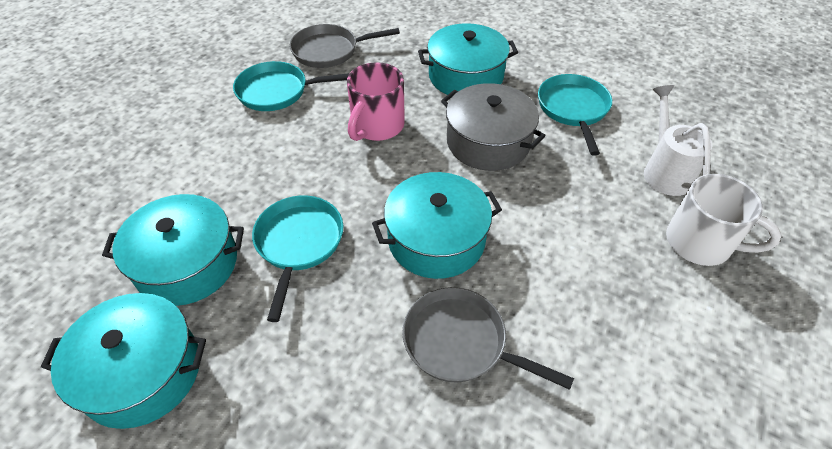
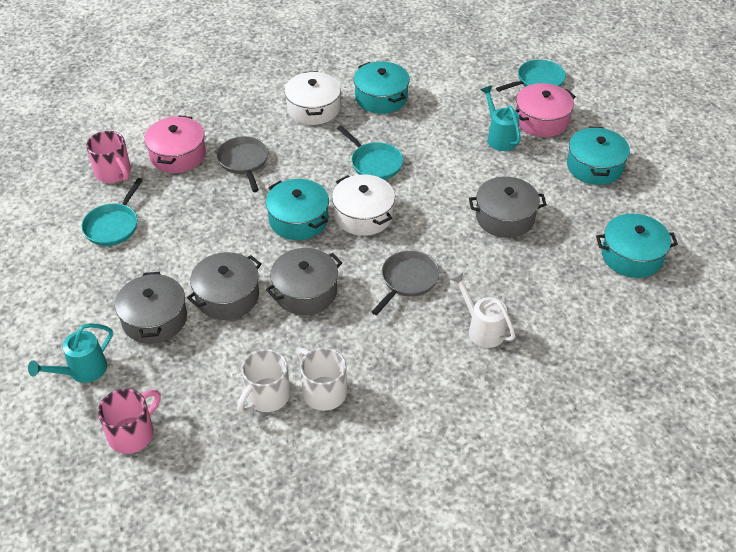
grey pot: [441,83,545,171] = 1 -> [115,272,187,344] [187,252,262,320] [266,248,342,315] [469,177,547,238] = 4
pink mug: [347,62,405,141] = 1 -> [86,131,131,183] [98,388,161,454] = 2
pink pot: none = 0 -> [144,115,206,173] [516,83,576,137] = 2
turquoise watering can: none = 0 -> [28,323,113,383] [481,86,521,151] = 2
white mug: [666,174,781,266] = 1 -> [237,349,290,414] [298,347,347,411] = 2
white pot: none = 0 -> [284,71,341,125] [332,174,395,236] = 2

